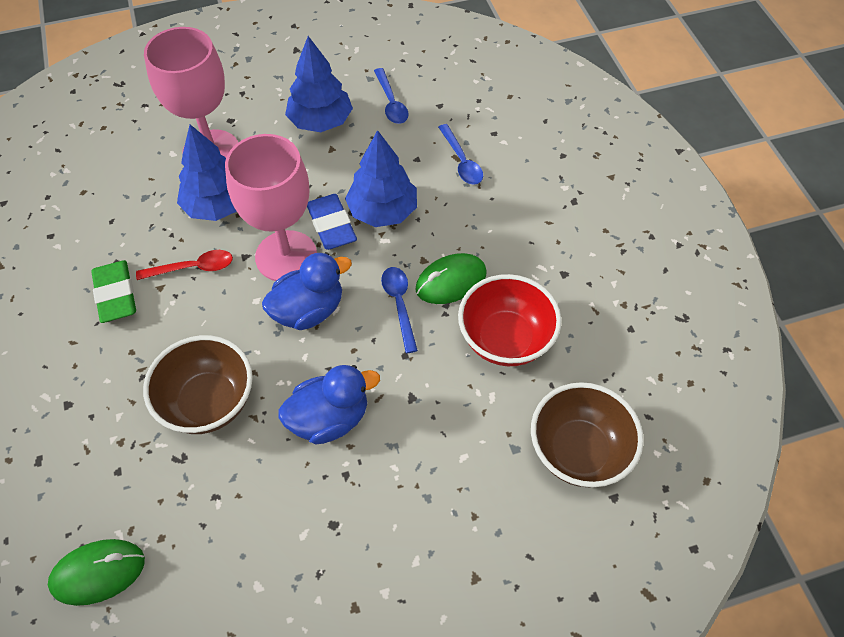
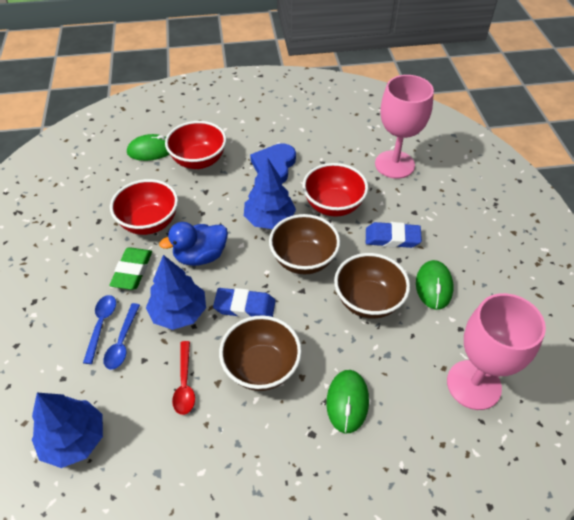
blue duck: [262,252,352,330] [278,365,380,444] = 2 -> [159,222,228,266] = 1
blue eraser: [307,194,357,250] = 1 -> [213,288,276,318] [366,222,422,248] = 2
blue heart: none = 0 -> [250,143,296,183] = 1
blue spoon: [374,68,409,124] [381,267,418,353] [438,124,483,185] = 3 -> [83,295,116,364] [104,303,140,370] = 2
brown bowl: [143,335,253,434] [531,382,644,487] = 2 -> [219,315,302,391] [269,214,340,274] [334,253,410,319] = 3
green mouse: [48,539,145,606] [416,253,487,304] = 2 -> [127,134,169,161] [326,370,369,433] [416,260,453,310] = 3
red bowl: [458,274,562,366] = 1 -> [110,179,178,235] [165,121,226,169] [303,163,368,216] = 3

